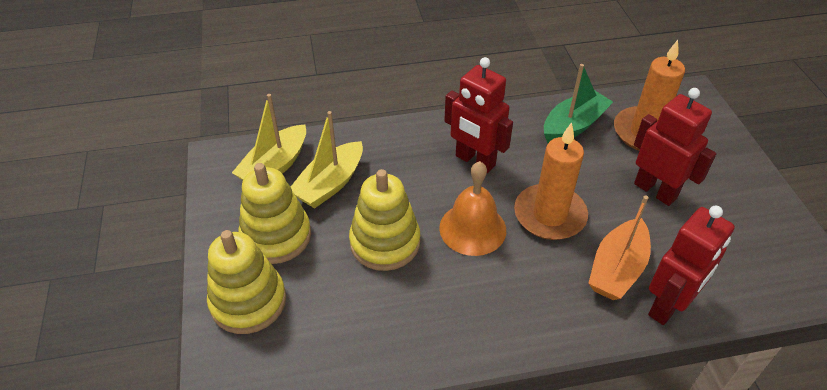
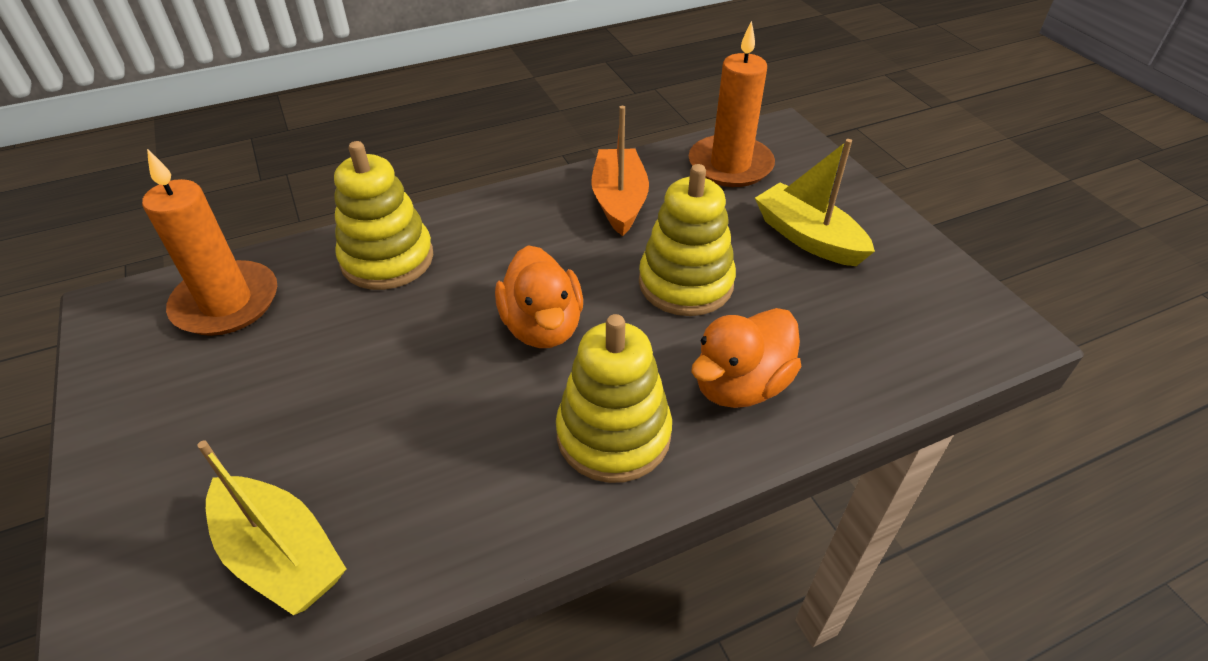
green boat: [544,64,613,143] = 1 -> none = 0
orange bell: [439,161,506,256] = 1 -> none = 0
orange duck: none = 0 -> [495,245,583,348] [691,308,802,408] = 2
red robot: [444,57,513,173] [634,88,716,206] [648,206,735,325] = 3 -> none = 0

